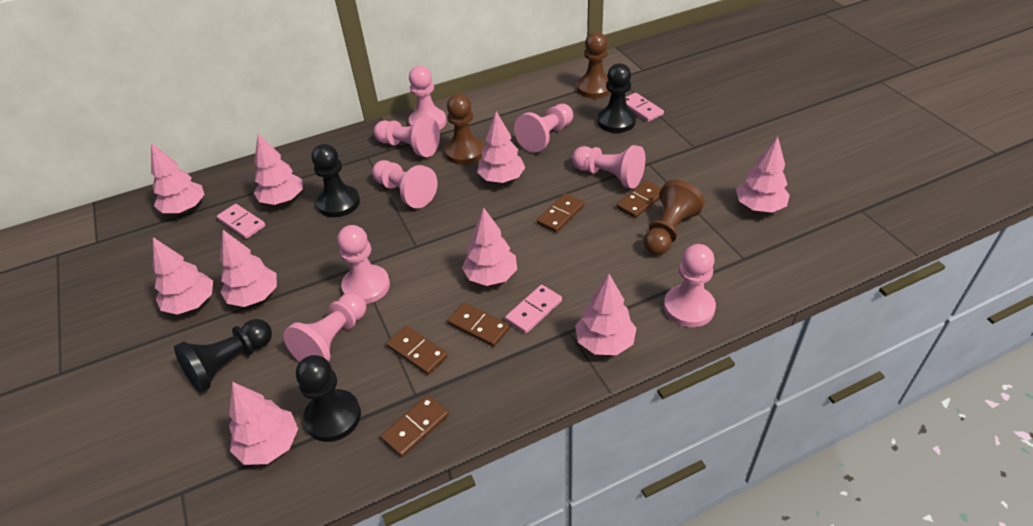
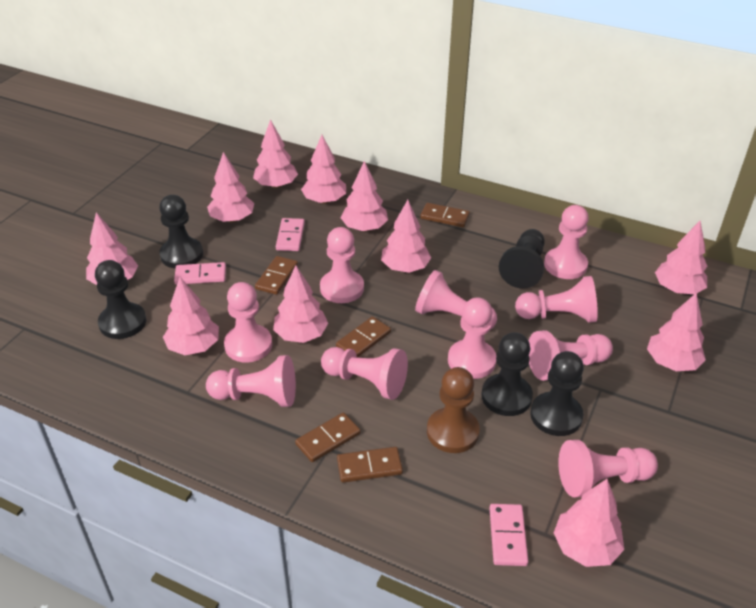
black pawn: [174,319,272,393] [296,355,361,442] [311,144,360,217] [597,63,636,133] = 4 -> [95,260,146,339] [159,195,203,269] [481,332,533,416] [499,229,545,289] [530,351,584,436] = 5
brown pawn: [445,94,484,165] [577,32,611,99] [644,180,705,255] = 3 -> [427,367,480,453] = 1
pink pawn: [284,293,366,362] [337,225,390,304] [372,160,438,209] [374,116,440,157] [409,66,446,130] [514,104,573,153] [572,145,645,189] [664,244,716,327] = 8 -> [206,355,296,407] [224,282,272,363] [320,227,364,303] [321,347,408,400] [415,270,497,329] [448,297,496,379] [515,276,598,323] [529,330,613,381] [544,205,589,279] [558,440,658,497] = 10
pink tree: [151,143,205,213] [152,237,213,315] [220,230,277,307] [229,382,298,465] [254,134,303,205] [462,207,517,286] [477,111,525,183] [575,274,636,355] [736,137,790,213] = 9 -> [86,212,138,285] [163,277,219,355] [207,152,254,222] [253,119,298,188] [273,266,328,343] [301,135,346,204] [341,161,388,231] [381,200,431,273] [554,479,624,567] [647,292,706,371] [655,221,707,294] = 11

